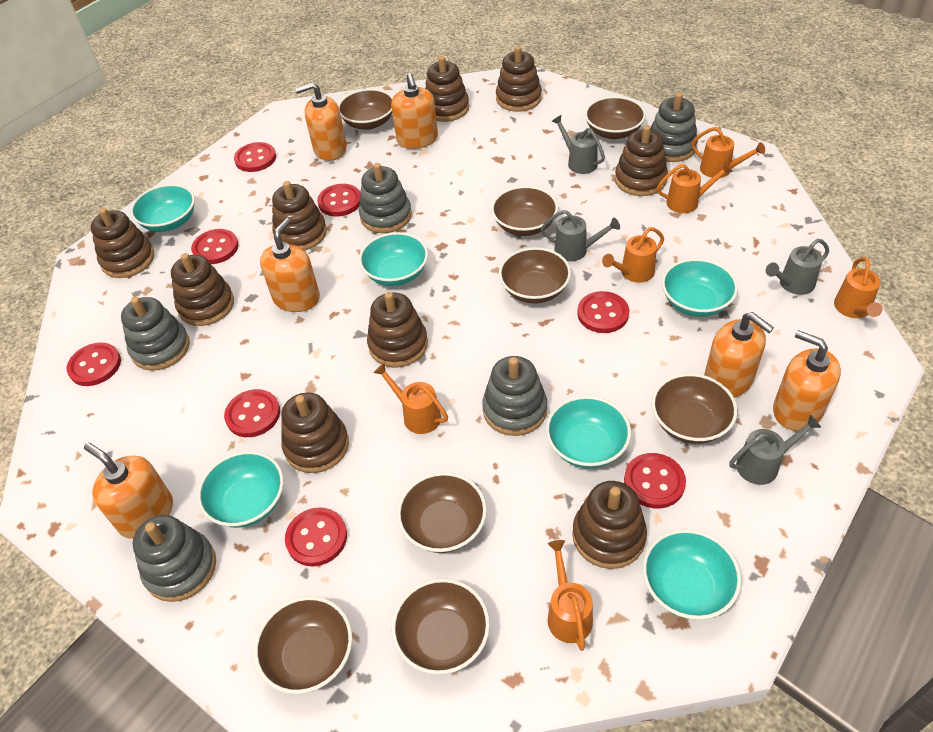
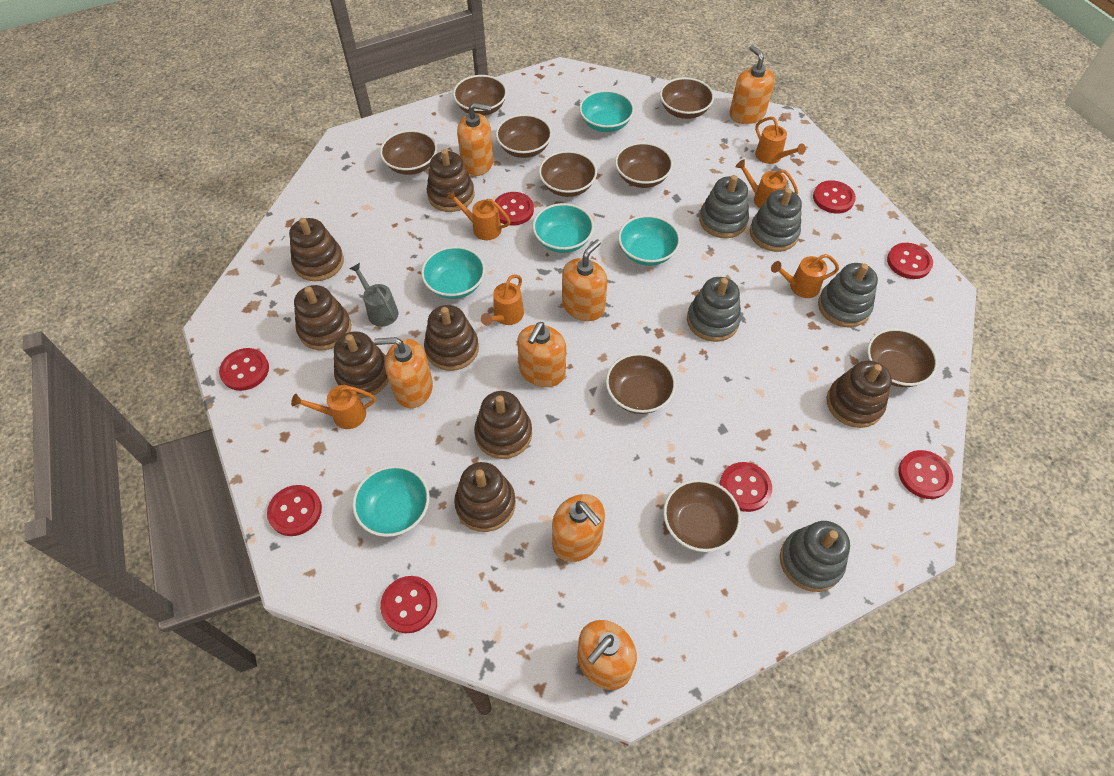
brown bowl: [254,596,352,694] [338,89,393,130] [392,578,490,675] [397,472,487,553] [491,186,558,236] [499,247,571,304] [585,96,646,139] [652,373,737,444] = 8 -> [380,130,437,175] [453,75,507,116] [496,114,552,158] [539,151,597,197] [606,353,676,414] [615,142,673,188] [660,77,714,119] [663,479,741,552] [867,328,938,387] = 9
brown stacking toy: [91,208,154,278] [171,253,234,326] [272,181,327,250] [281,393,349,473] [367,292,428,367] [425,56,469,122] [496,46,542,112] [572,481,647,569] [615,125,668,196] = 9 -> [289,218,344,281] [294,285,351,350] [334,331,389,398] [424,305,479,371] [427,149,475,212] [454,462,516,532] [474,391,532,459] [826,360,892,428] = 8
grey watering can: [541,210,620,261] [552,115,605,174] [729,415,821,485] [766,239,829,295] = 4 -> [349,263,398,327] = 1
orange soap dispenser: [84,443,173,539] [260,218,320,312] [295,82,347,161] [391,73,438,149] [704,312,774,398] [773,330,841,431] = 6 -> [374,337,433,408] [457,103,494,176] [517,322,566,387] [552,494,605,562] [562,239,607,321] [577,620,637,690] [729,45,775,124] = 7
turquoise bowl: [130,184,195,232] [197,451,284,528] [359,232,428,286] [546,396,631,468] [642,529,741,620] [662,259,738,317] = 6 -> [352,465,429,537] [421,246,485,299] [533,203,594,253] [579,90,634,132] [618,215,680,266] = 5

